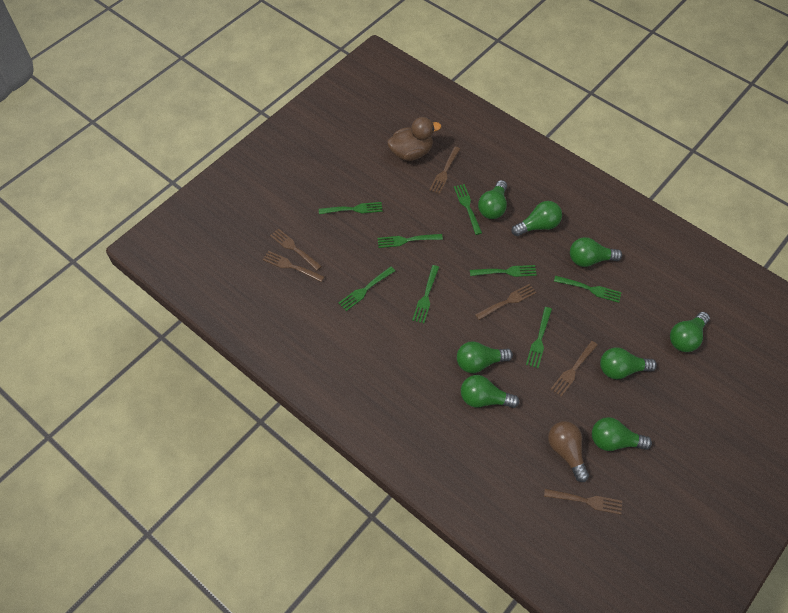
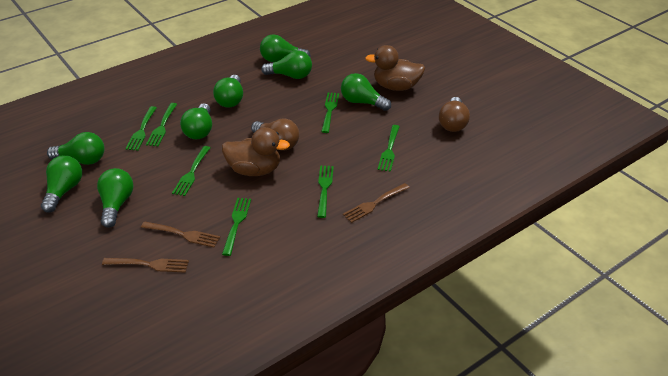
brown duck: [387,117,441,161] = 1 -> [222,127,290,176] [365,45,425,91] = 2
brown fork: [263,251,325,282] [270,228,322,271] [429,147,460,194] [475,284,537,320] [544,489,622,515] [551,341,597,397] = 6 -> [102,258,189,273] [141,221,220,247] [343,183,410,223] = 3
brown light bulb: [548,421,589,482] = 1 -> [251,118,299,151] [439,97,470,132] = 2
green fork: [319,202,383,214] [339,266,395,311] [377,234,443,248] [412,265,439,323] [454,184,482,235] [470,265,537,277] [526,307,552,368] [554,276,622,303] = 8 -> [125,106,157,151] [146,103,177,146] [172,146,210,196] [222,198,251,256] [317,165,334,218] [321,92,339,133] [378,125,400,172] = 7

